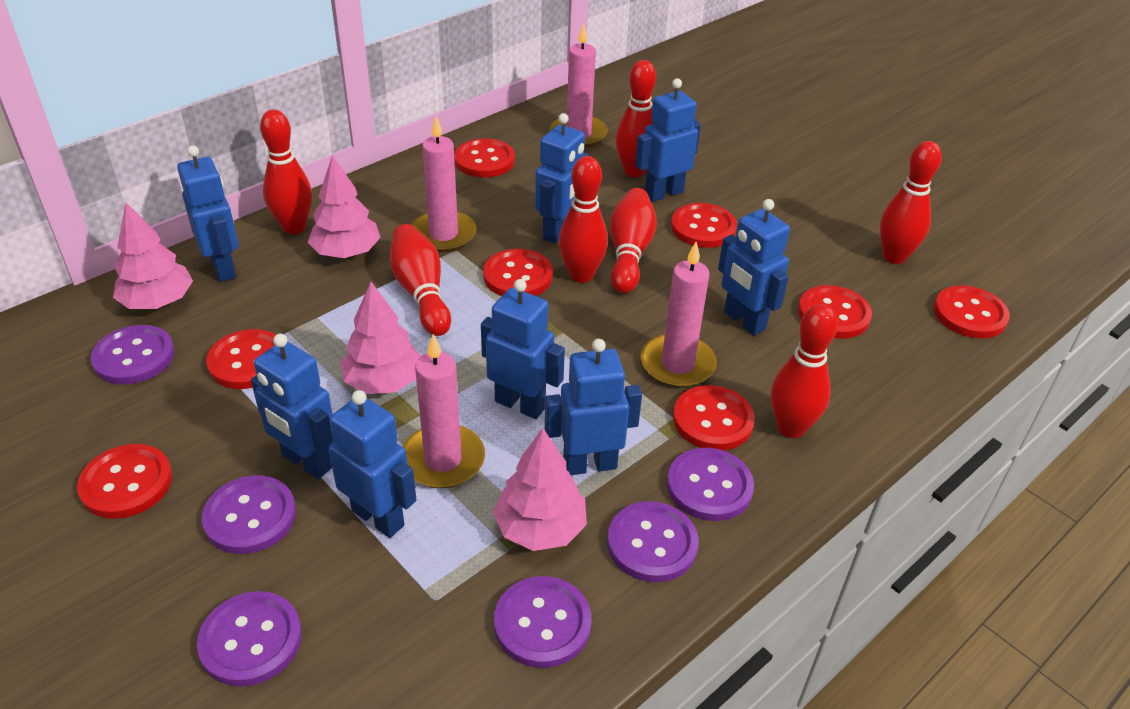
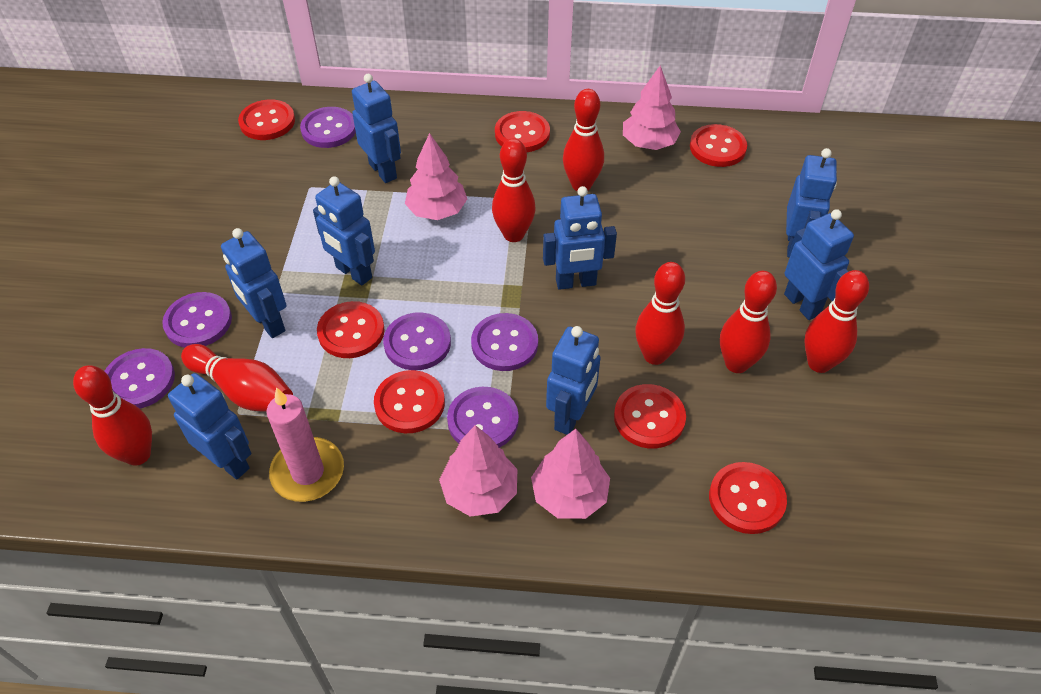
pink candle: [402,334,485,489] [411,116,477,252] [550,24,608,148] [640,242,717,388] = 4 -> [267,387,344,502] = 1
red button: [77,444,172,519] [206,329,276,389] [454,138,515,177] [483,249,553,296] [671,203,737,248] [673,385,755,451] [798,285,872,339] [934,285,1010,338] = 8 -> [238,99,295,140] [317,301,385,358] [374,370,445,433] [495,111,550,152] [614,384,686,449] [690,124,747,167] [709,462,787,534] = 7

